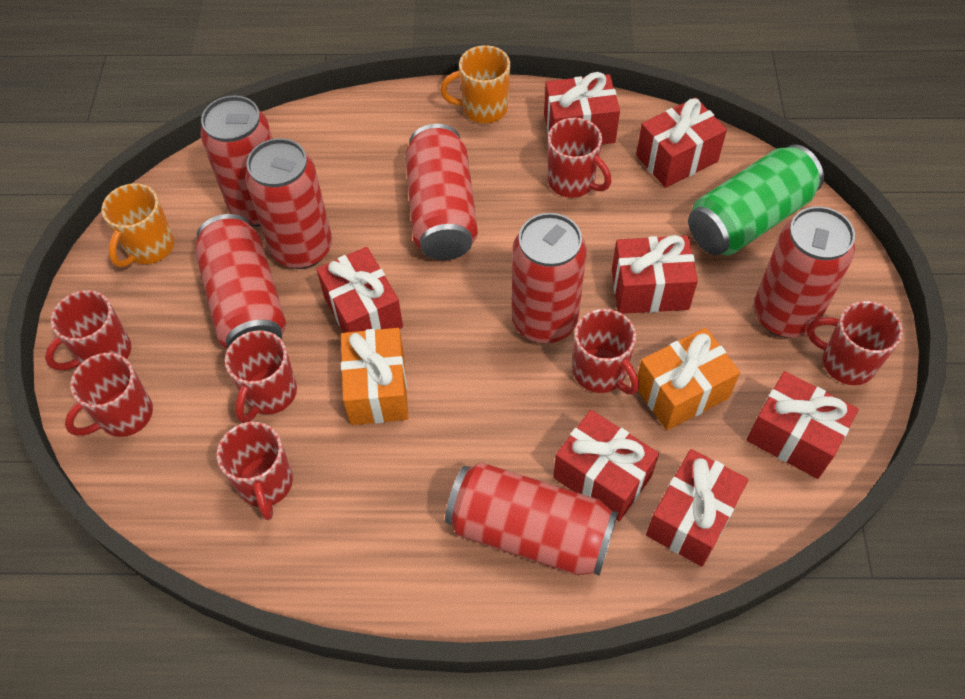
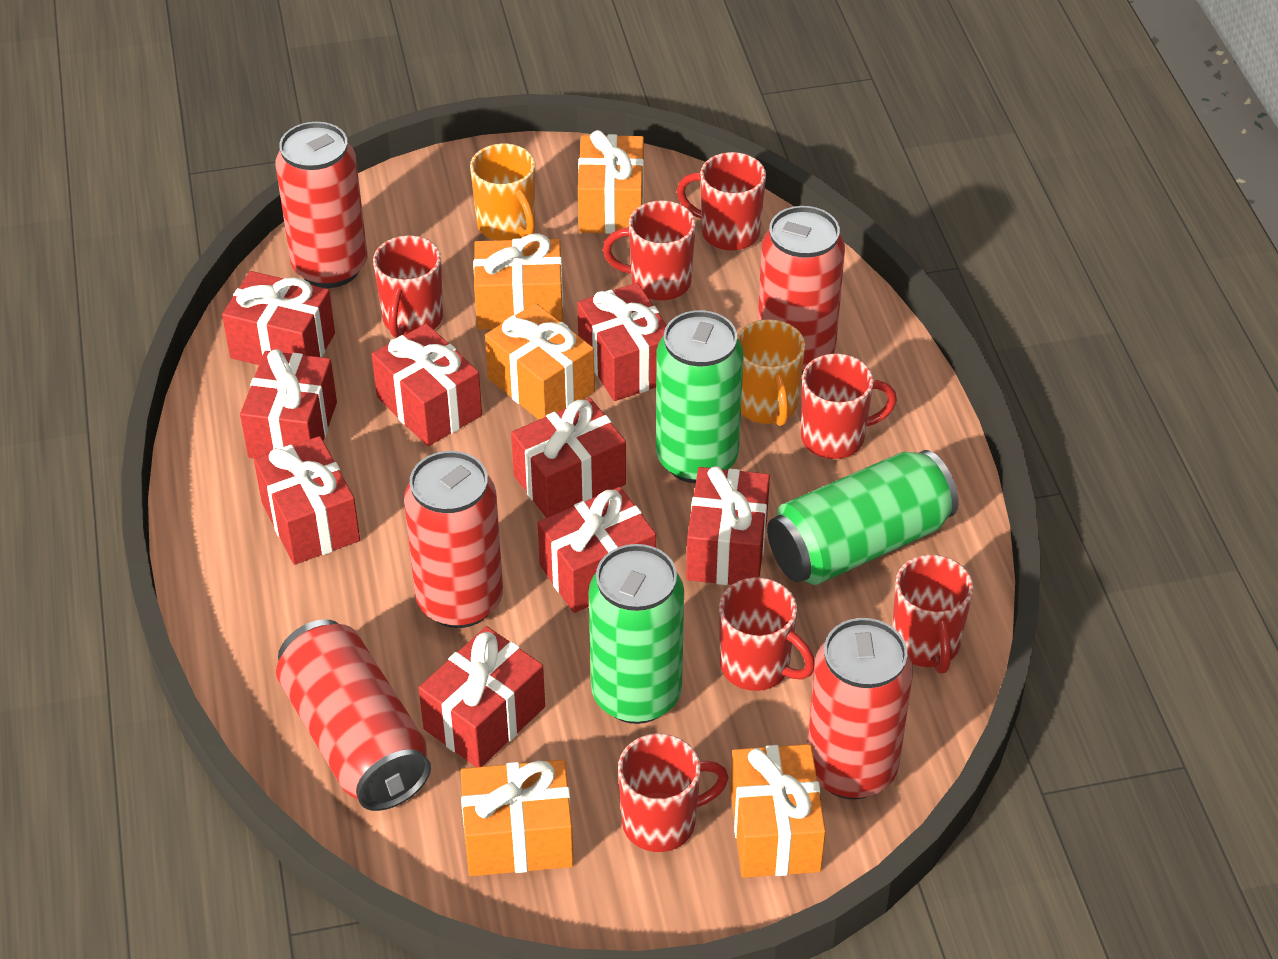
green can: [688,144,824,255] = 1 -> [589,544,684,724] [656,310,744,483] [767,450,958,585] = 3
orange gift: [341,328,408,425] [637,328,740,430] = 2 -> [461,760,574,876] [473,233,563,330] [485,303,595,420] [578,130,644,234] [730,744,826,878] = 5
red can: [195,214,286,349] [200,95,273,227] [245,138,332,269] [405,124,478,260] [445,462,618,576] [512,213,587,343] [754,206,855,338] = 7 -> [275,122,367,288] [276,619,431,811] [404,451,503,628] [758,206,845,375] [807,618,913,799] = 5
red gift: [316,247,403,333] [544,72,620,145] [553,410,659,521] [612,235,698,314] [636,97,727,188] [646,449,749,567] [747,371,859,479] = 7 -> [222,271,335,365] [240,349,337,459] [254,436,360,565] [372,324,482,446] [419,626,545,767] [511,398,626,518] [538,487,656,613] [577,283,667,401] [686,466,770,585] = 9

